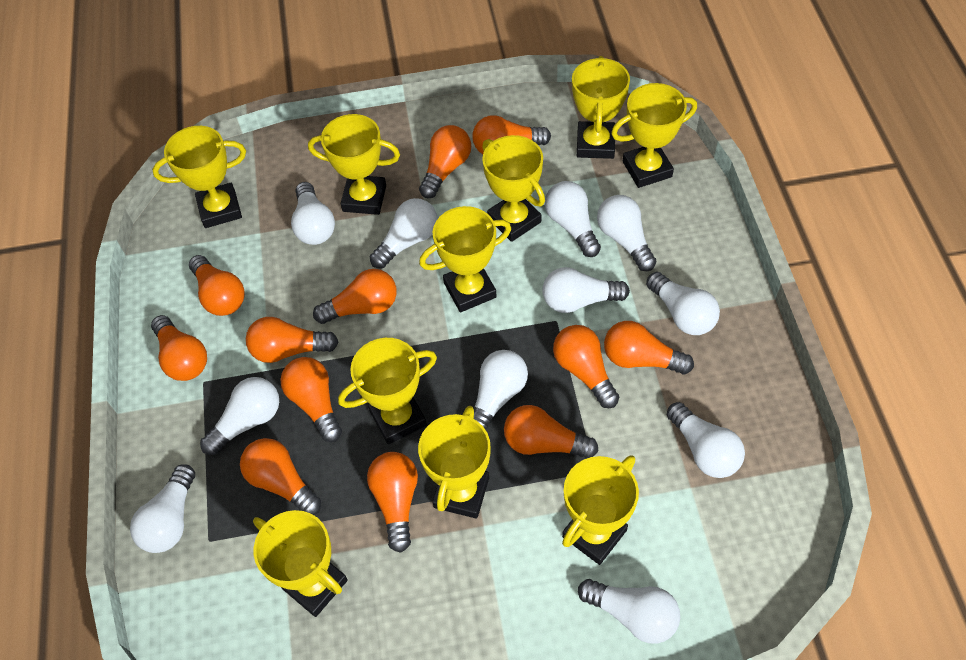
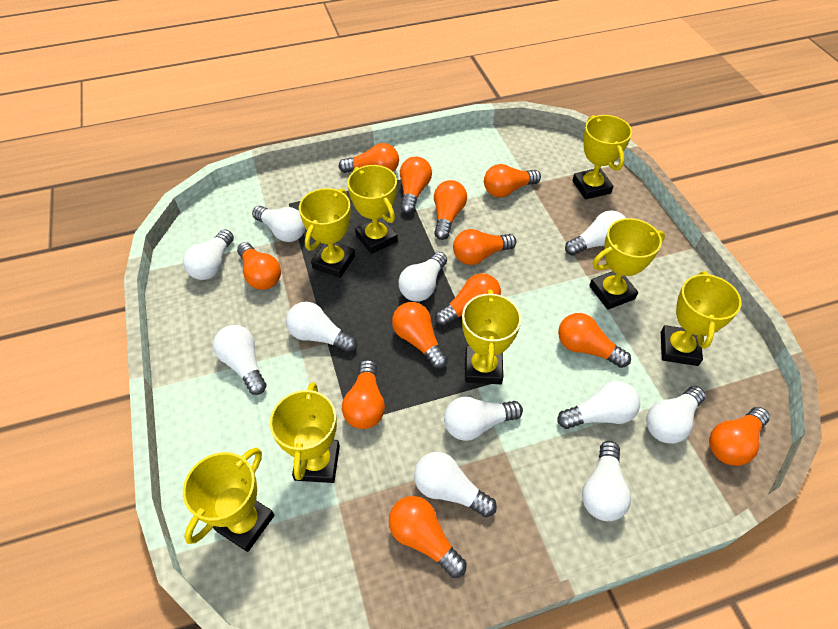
yellow trophy: [152,126,246,228] [253,510,348,617] [308,114,400,215] [338,338,437,444] [418,406,491,519] [419,206,511,312] [482,135,545,242] [562,455,639,565] [572,56,630,159] [611,83,697,188] = 10 -> [183,447,275,552] [270,382,340,483] [299,188,355,278] [347,165,398,254] [462,290,521,384] [572,115,632,200] [589,218,665,310] [661,271,741,366] = 8

